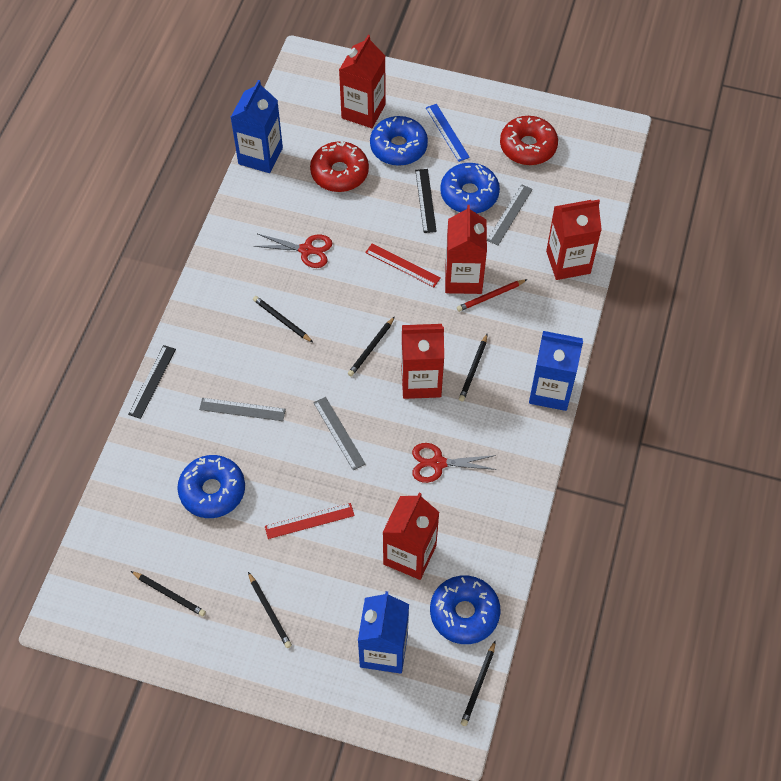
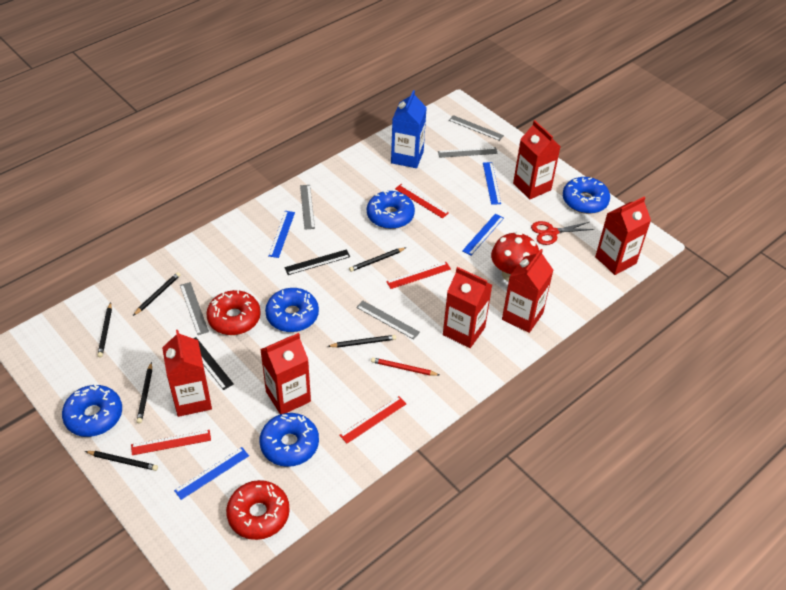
blue carton: [231,80,283,173] [358,591,409,674] [529,331,583,411] = 3 -> [391,90,427,168] = 1
blue donut: [177,455,245,518] [370,116,428,166] [430,575,500,644] [440,163,500,213] = 4 -> [62,385,122,437] [260,413,319,467] [265,288,319,332] [367,191,415,229] [563,177,610,214] = 5
blue ruler: [426,104,470,162] = 1 -> [174,447,249,500] [268,211,295,258] [462,214,504,255] [483,162,501,205] = 4
grey ruler: [199,398,286,421] [313,397,366,470] [487,184,533,245] = 3 -> [180,282,209,335] [300,185,315,230] [356,301,420,340] [438,147,498,158] [449,115,504,141] = 5
red carton: [339,35,386,128] [382,493,439,580] [401,324,444,399] [445,205,487,294] [546,200,602,280] = 5 -> [162,330,212,417] [260,333,311,414] [443,267,492,348] [502,249,553,333] [513,120,561,200] [595,197,651,275] = 6
red mushroom: none = 0 -> [491,232,539,282] = 1
red ruler: [265,503,355,539] [365,243,441,287] = 2 -> [131,430,211,455] [339,396,406,444] [386,262,451,289] [395,184,449,218] = 4
red scissors: [253,234,333,268] [412,443,497,483] = 2 -> [531,221,594,245] = 1

